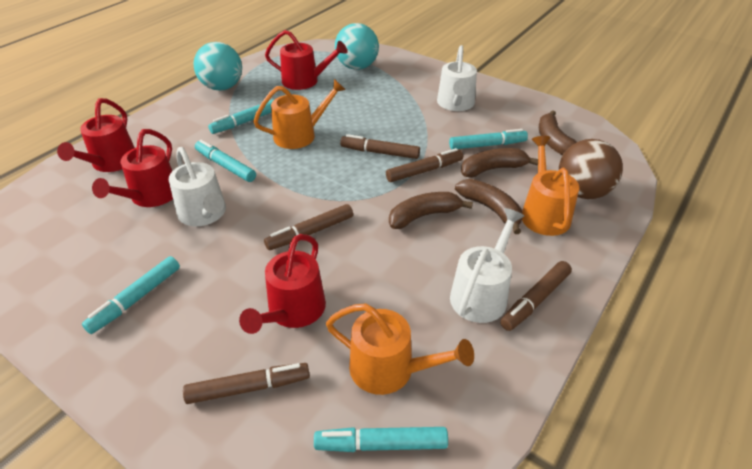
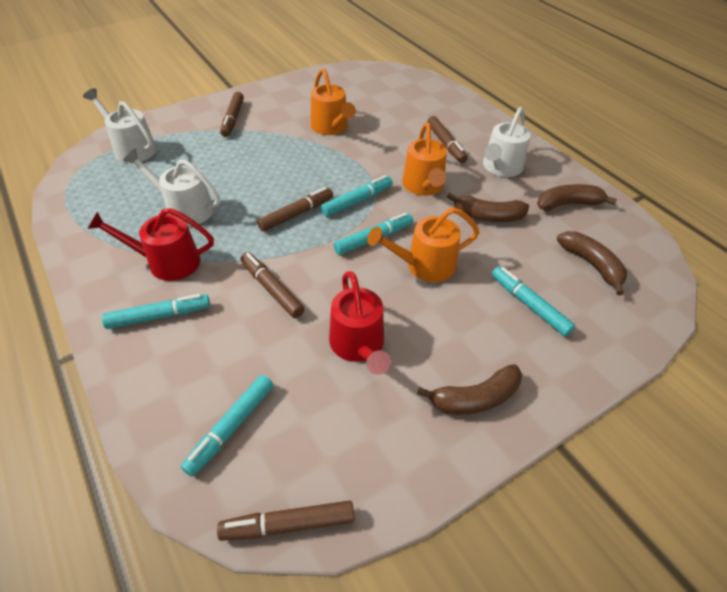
brown ball: [559,139,623,199] = 1 -> none = 0
red watering can: [57,98,135,172] [92,129,173,207] [239,234,326,334] [265,30,347,90] = 4 -> [87,208,214,281] [329,271,391,375] = 2
turquoise ball: [194,42,242,91] [335,23,379,70] = 2 -> none = 0

